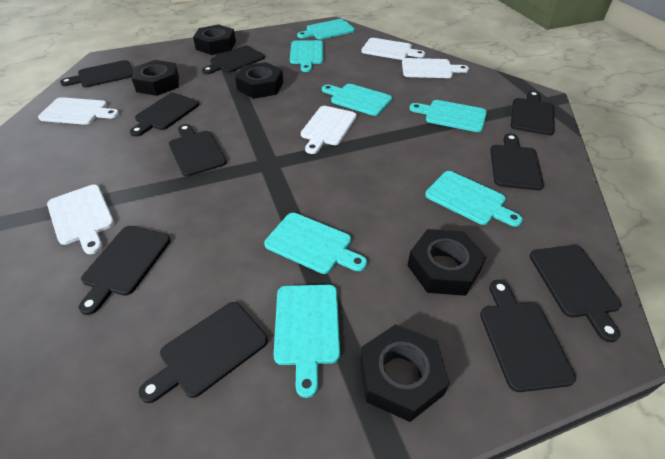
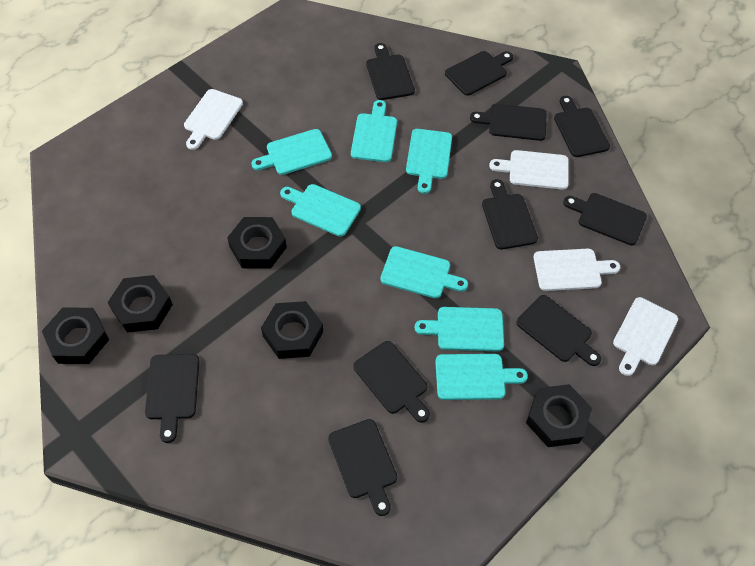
white cutting board: [38,97,119,125] [47,185,114,254] [301,106,357,154] [361,38,425,60] [402,58,469,78] = 5 -> [184,89,243,150] [489,150,569,190] [533,249,620,291] [613,297,678,376] = 4

